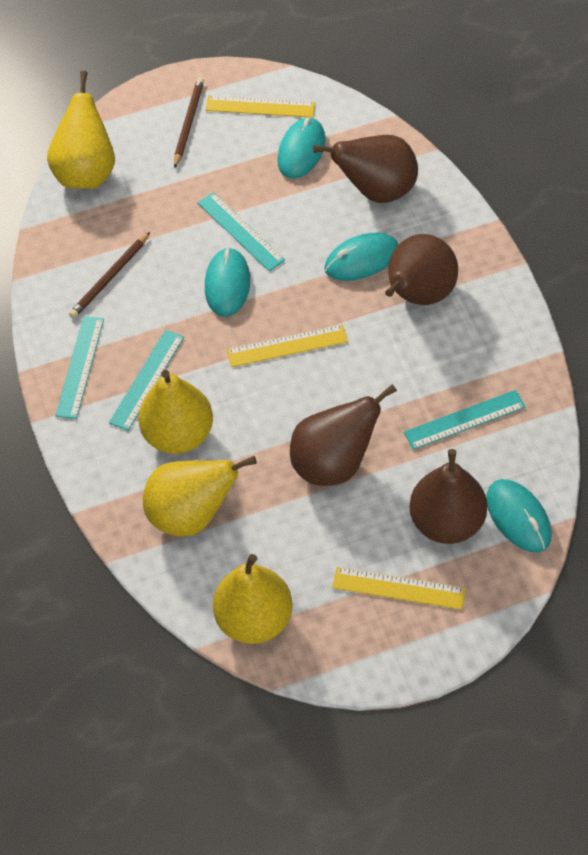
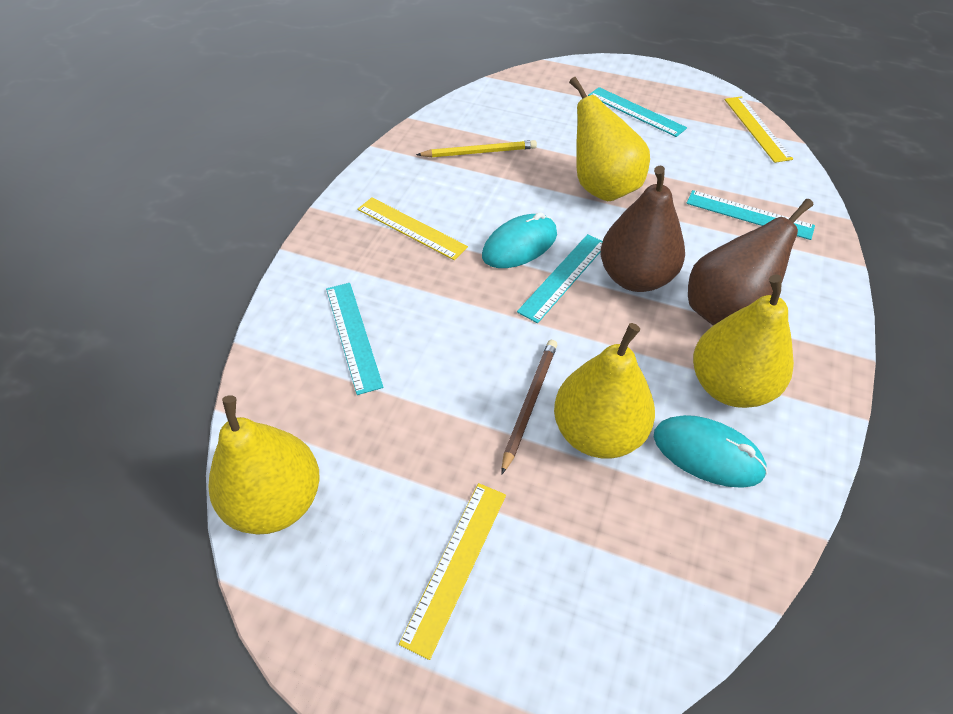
brown pear: [290,384,397,486] [313,135,418,203] [385,234,458,305] [409,449,487,544] = 4 -> [601,165,685,292] [688,199,813,325] = 2
brown pencil: [69,232,150,318] [174,77,204,169] = 2 -> [501,340,557,475] = 1
turquoise mouse: [205,247,250,317] [277,117,325,179] [324,233,398,281] [487,479,552,553] = 4 -> [482,212,557,268] [654,415,768,488] = 2
yellow pencil: none = 0 -> [416,140,537,157] = 1

